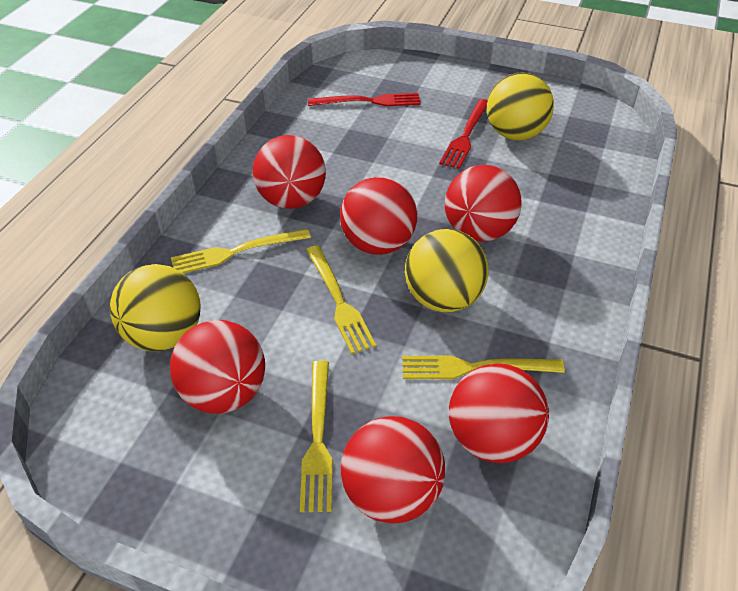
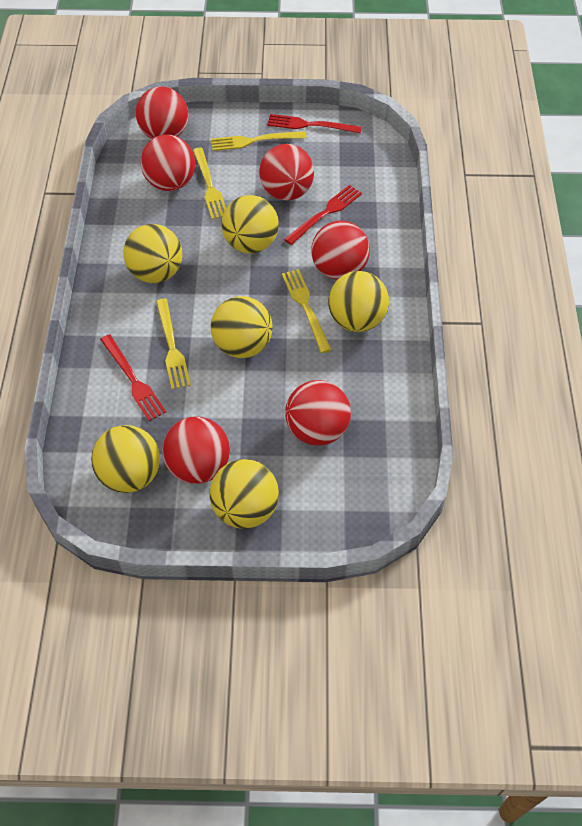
red fork: [308,93,421,106] [440,99,488,169] = 2 -> [100,334,166,421] [267,114,362,134] [284,185,362,245] = 3
yellow ball: [110,264,201,351] [405,229,489,312] [487,73,554,140] = 3 -> [91,425,160,493] [123,224,182,283] [210,459,279,529] [211,296,273,358] [221,195,279,253] [328,271,389,332] = 6

